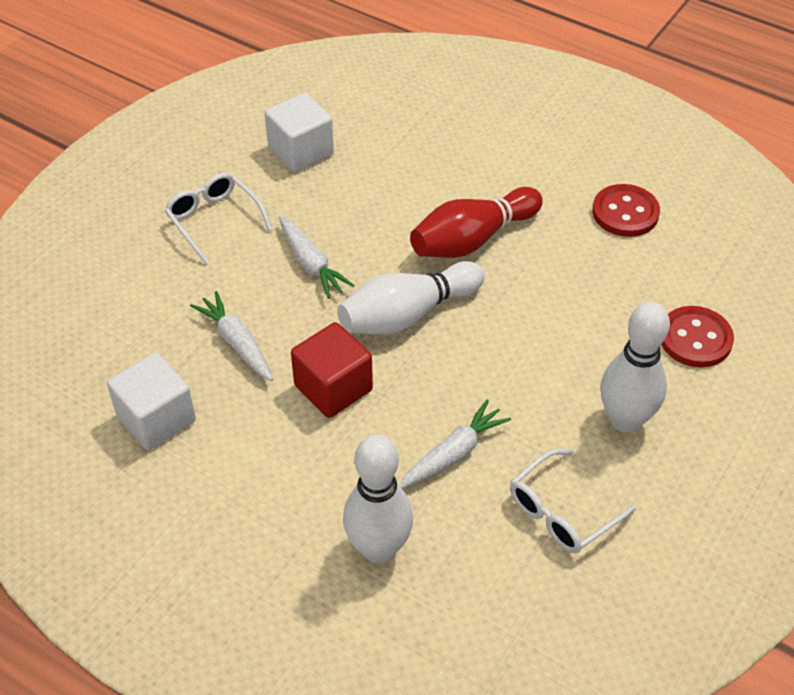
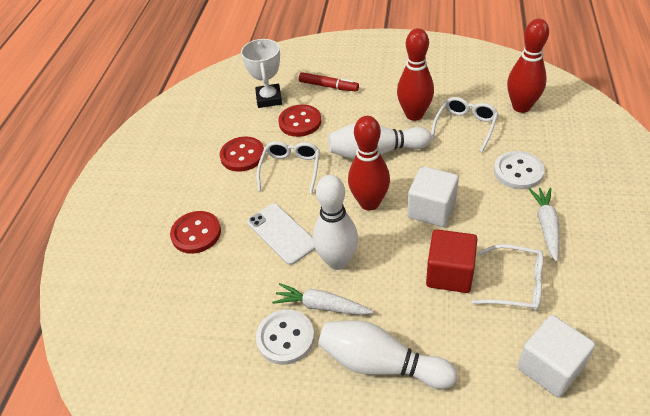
red bowling pin: [410,187,543,258] = 1 -> [348,116,390,211] [397,28,434,121] [507,19,549,113] = 3
red button: [592,184,660,237] [661,306,734,367] = 2 -> [170,211,221,254] [220,136,264,172] [278,104,321,137] = 3
red marker: none = 0 -> [299,72,359,91] = 1
white button: none = 0 -> [256,309,314,365] [494,151,545,189] = 2
white carrot: [190,291,273,381] [279,216,355,299] [399,399,511,489] = 3 -> [272,283,373,315] [529,188,560,261] = 2
white glasses: [164,173,272,264] [510,449,636,553] = 2 -> [256,141,320,194] [431,97,498,152] [471,244,543,311] = 3
white phone: none = 0 -> [247,204,315,265] = 1
white trophy: none = 0 -> [241,39,282,108] = 1

